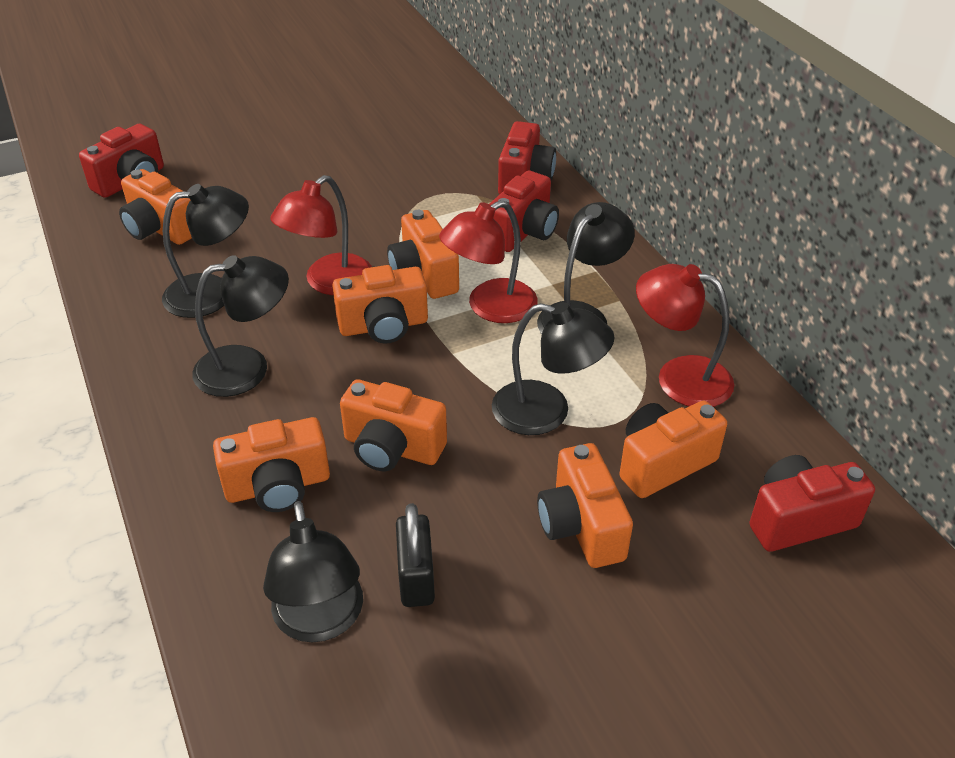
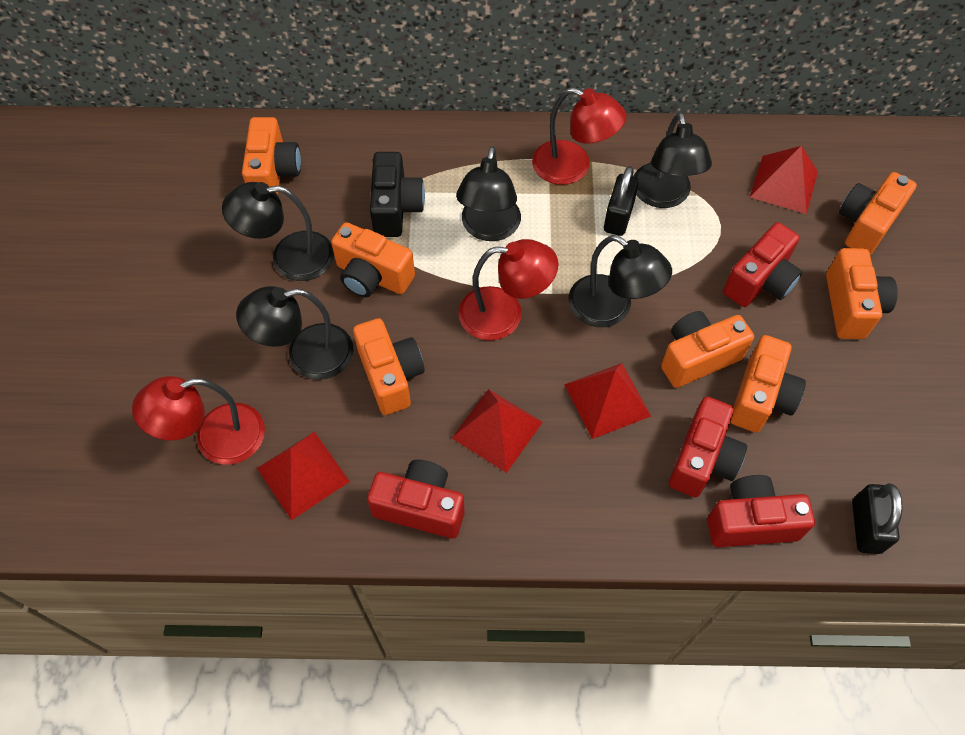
black camera: none = 0 -> [370,152,425,237] = 1
black padlock: [396,503,435,607] = 1 -> [604,166,639,236] [852,483,902,554] = 2
red pyramid: none = 0 -> [257,432,350,520] [452,389,543,473] [564,363,651,439] [750,146,818,214] = 4

